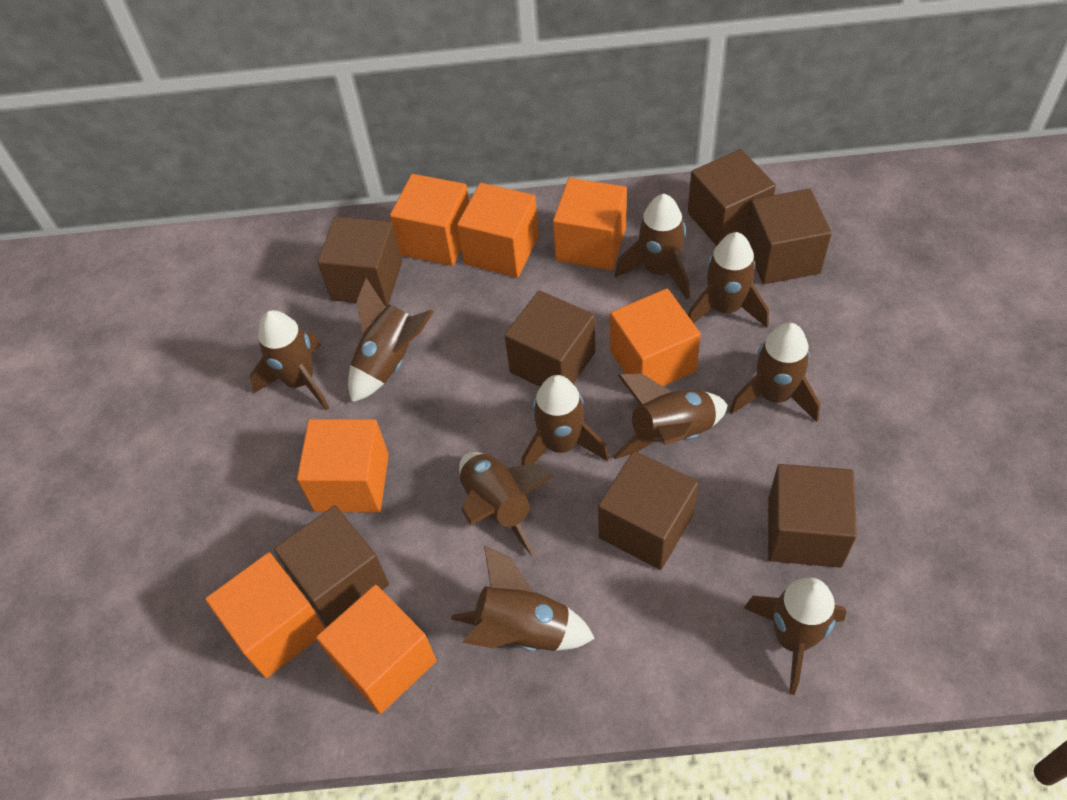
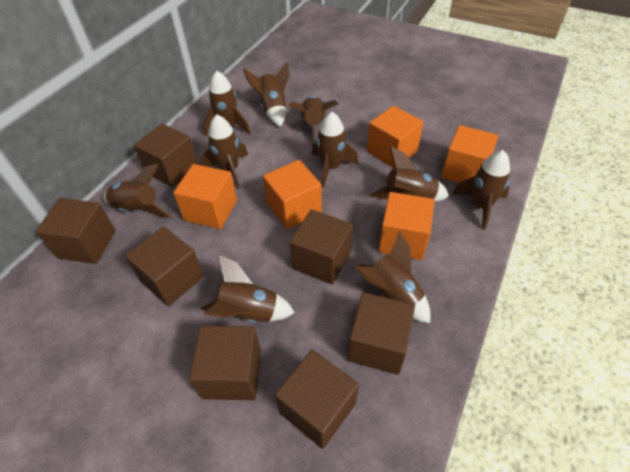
orange cube: [205,552,325,678] [297,419,389,513] [316,585,436,714] [390,174,469,266] [457,183,539,277] [553,178,627,270] [610,288,701,386] = 7 -> [173,164,237,229] [263,160,322,229] [367,106,424,168] [378,192,435,260] [441,125,498,183] = 5

